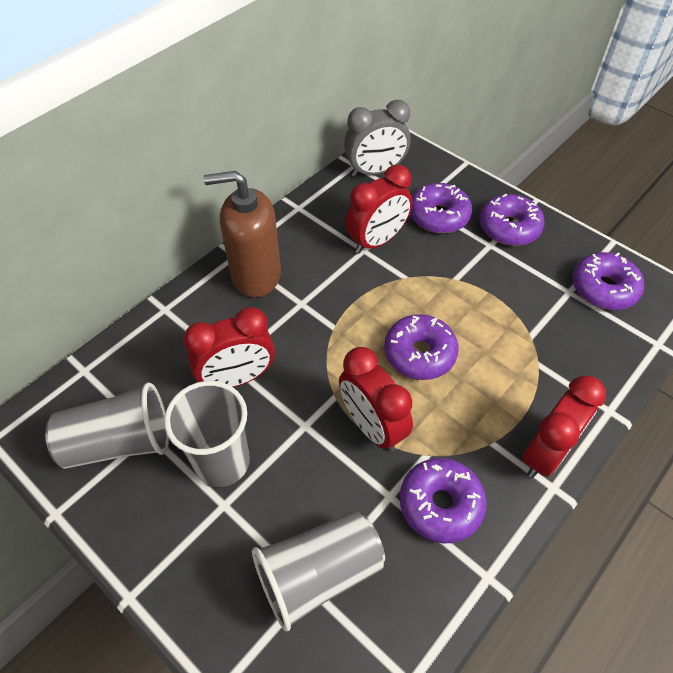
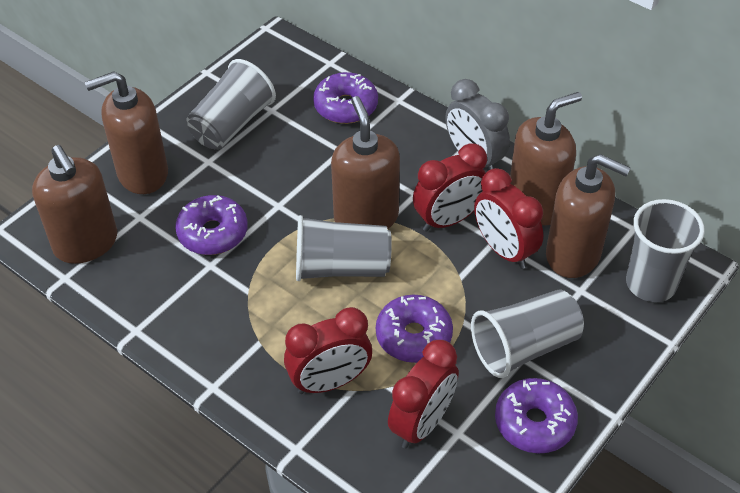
brown soap dispenser: [204,171,281,298] = 1 -> [32,145,117,264] [85,71,168,194] [331,96,400,229] [510,92,582,226] [546,154,631,278] = 5
grey cup: [45,382,169,469] [164,381,250,487] [252,510,385,631] = 3 -> [187,59,276,150] [296,215,392,281] [471,289,584,378] [626,199,705,302] = 4
purple donut: [384,314,459,380] [400,458,487,544] [410,183,472,233] [479,194,545,246] [572,252,644,310] = 5 -> [175,195,248,255] [313,72,378,124] [376,295,453,363] [495,378,578,454] = 4

